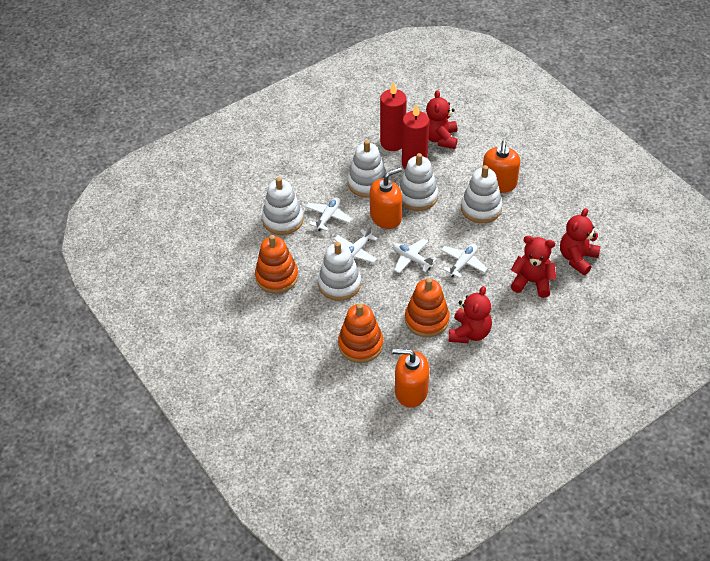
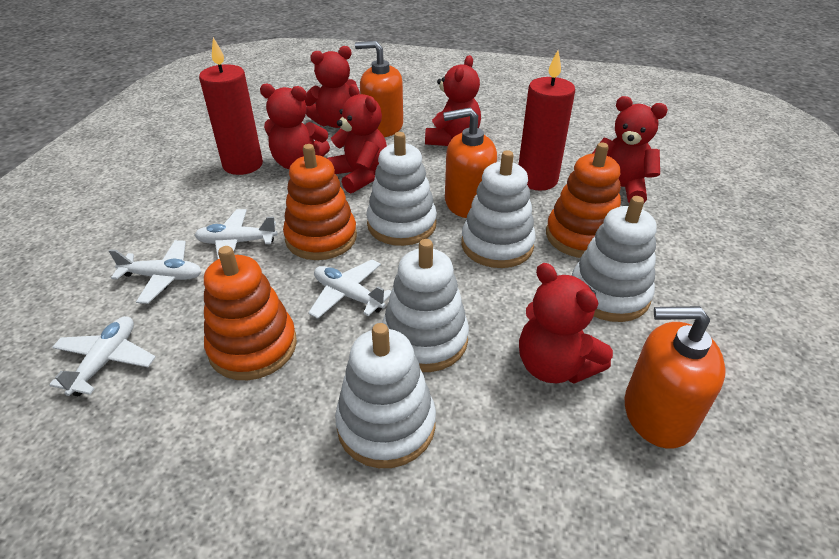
red teddy bear: [426,90,458,149] [449,286,492,343] [511,236,556,298] [560,208,601,275] = 4 -> [260,83,330,169] [304,46,357,128] [327,84,387,193] [425,55,481,146] [519,263,613,384] [592,96,668,203] = 6

